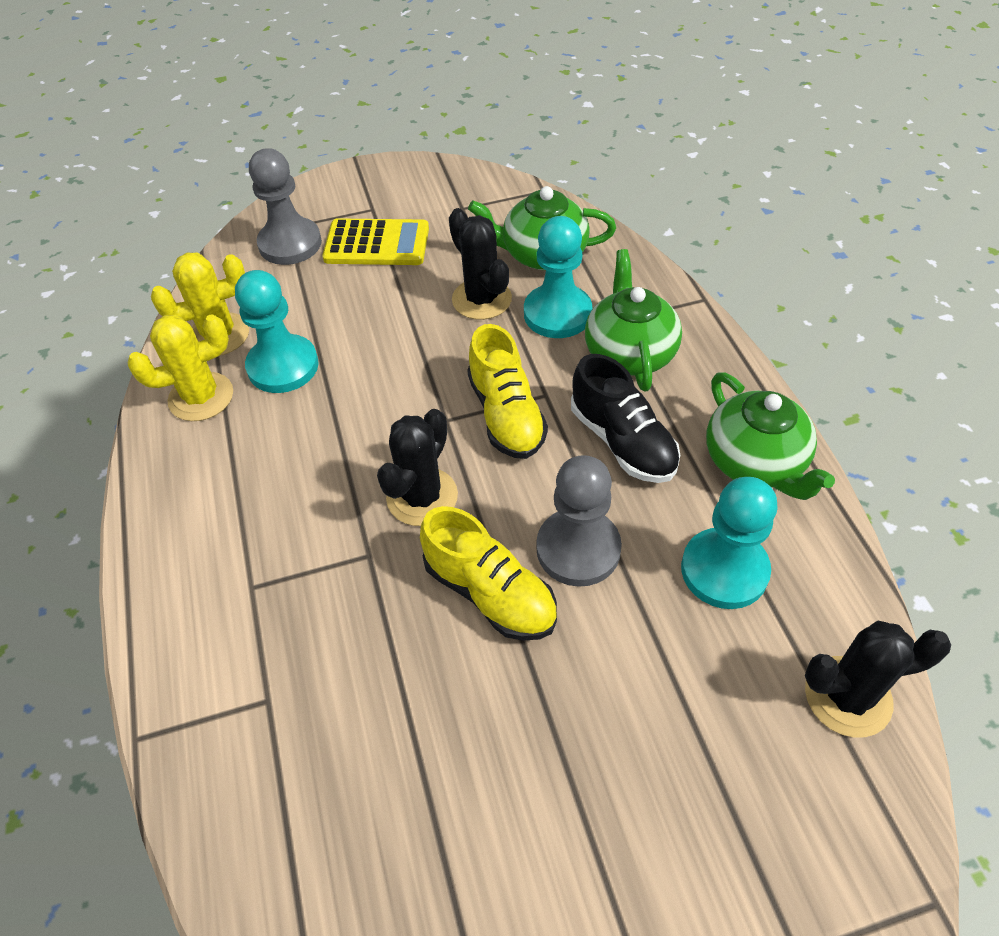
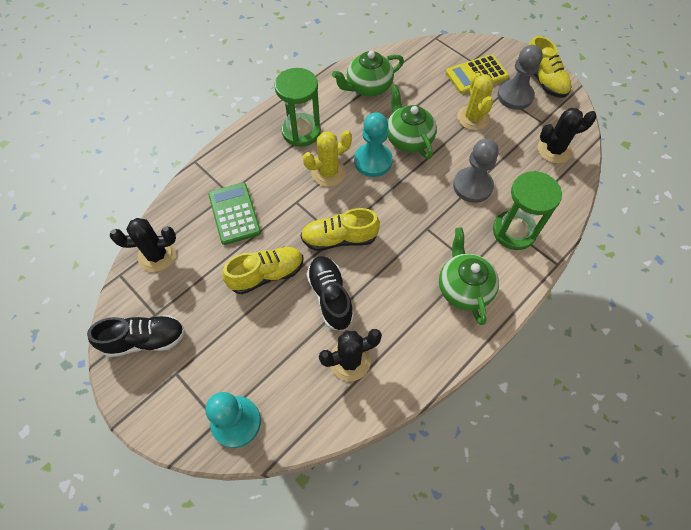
black shoe: [571,354,680,483] = 1 -> [87,315,185,357] [306,256,354,331] = 2
green calculator: none = 0 -> [208,182,261,245] = 1
green hourglass: none = 0 -> [274,68,321,147] [493,171,562,250] = 2
turquoise pawn: [235,270,319,393] [524,216,592,338] [681,477,778,609] = 3 -> [205,392,261,448] [354,112,393,177] = 2
yellow shoe: [420,506,557,641] [467,324,548,459] = 2 -> [222,247,303,294] [301,208,380,251] [528,36,571,98] = 3

